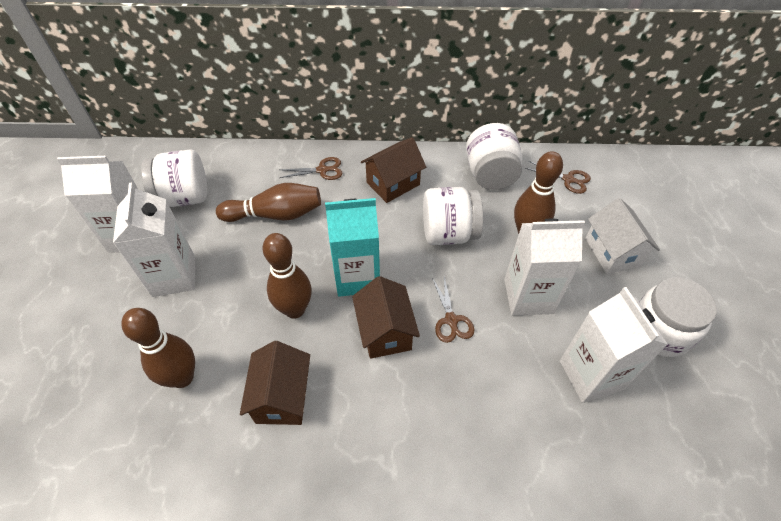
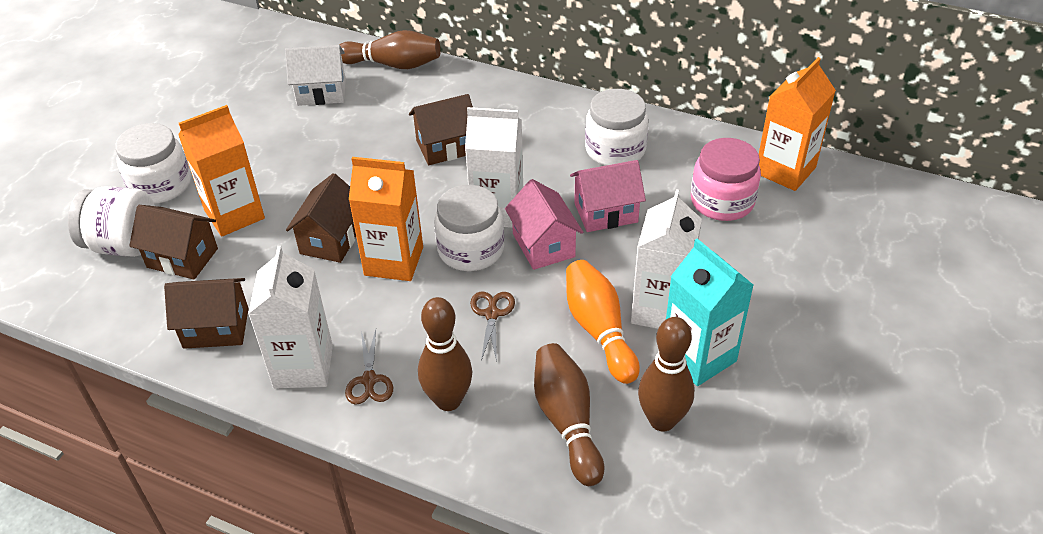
brown house: [240,341,310,425] [352,276,420,359] [361,137,426,203] = 3 -> [129,205,218,280] [164,278,249,349] [286,173,356,263] [409,94,473,165] = 4
brown scissors: [279,157,342,180] [432,277,474,343] [525,161,591,194] = 3 -> [345,330,393,405] [470,292,515,362] = 2
orange bowling pin: none = 0 -> [566,260,640,384] = 1
orange carton: none = 0 -> [178,105,265,237] [349,157,423,281] [759,57,836,191] = 3
pink house: none = 0 -> [505,179,583,270] [570,160,646,232] = 2
pink jar: none = 0 -> [691,138,761,221] = 1
white carton: [57,156,139,253] [113,183,195,297] [504,219,585,315] [560,287,668,403] = 4 -> [248,246,333,389] [465,107,523,228] [631,189,702,329] = 3

